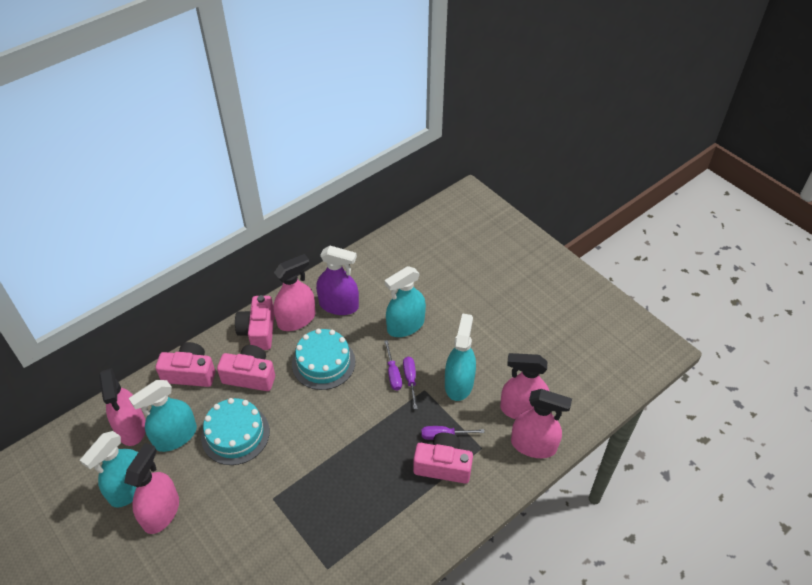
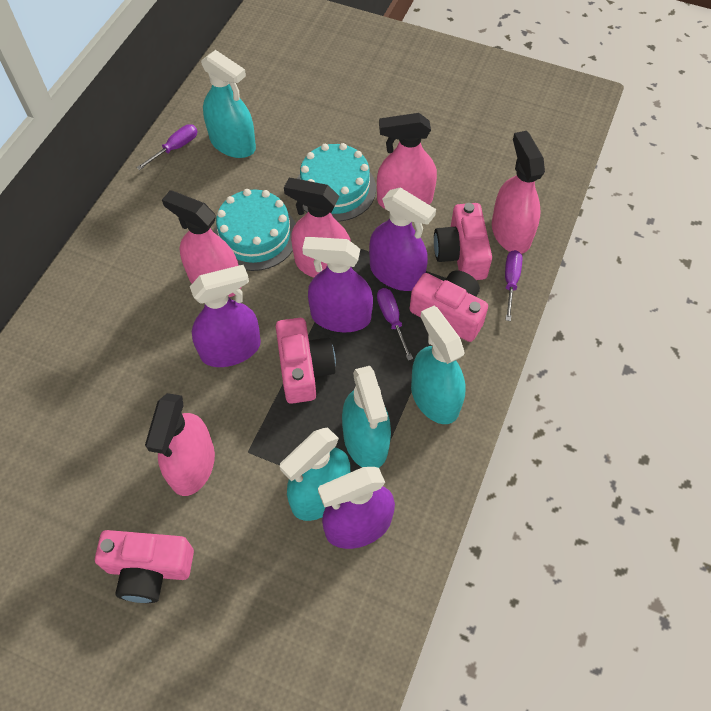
purple spray bottle: [316,246,359,315] = 1 -> [190,264,261,367] [302,237,373,333] [318,467,395,549] [369,187,436,291] = 4

